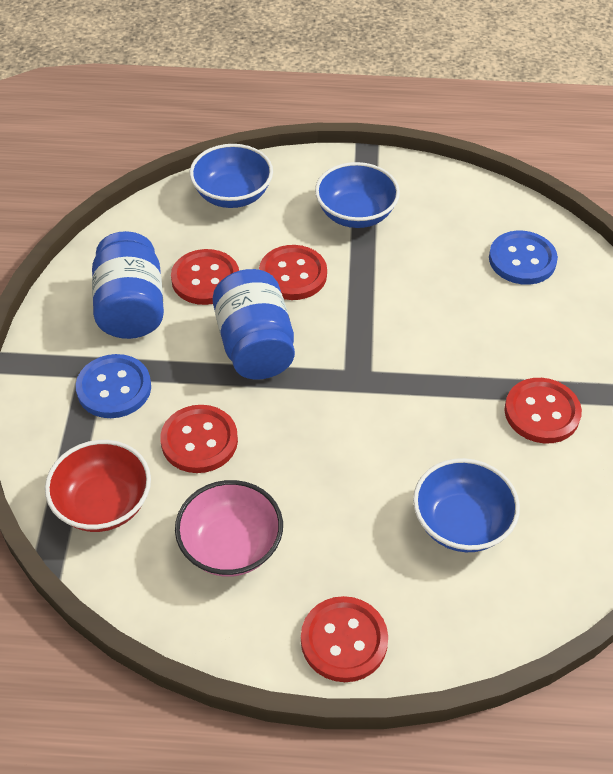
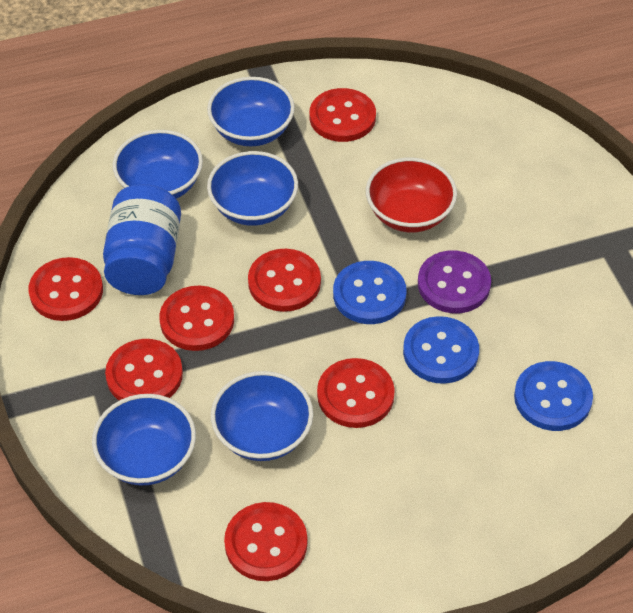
blue bowl: [190,144,273,208] [315,162,400,228] [413,458,520,552] = 3 -> [92,394,196,486] [113,130,203,199] [207,77,295,146] [207,151,298,226] [211,371,313,461] = 5
blue button: [76,354,151,418] [489,231,558,285] = 2 -> [333,261,407,324] [403,316,479,384] [514,361,593,431] = 3
blue jar: [92,231,164,339] [213,269,295,380] = 2 -> [103,184,181,295] = 1
pink bowl: [175,480,283,577] = 1 -> none = 0
purple button: none = 0 -> [418,250,491,313] = 1
red button: [160,405,238,473] [171,249,239,305] [259,245,327,300] [301,596,388,682] [505,378,582,443] = 5 -> [28,257,103,321] [105,339,183,400] [160,286,234,351] [224,502,307,581] [248,249,321,312] [310,88,376,142] [317,358,395,428] = 7

